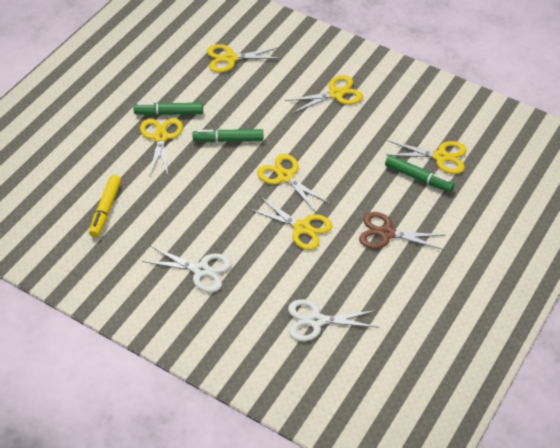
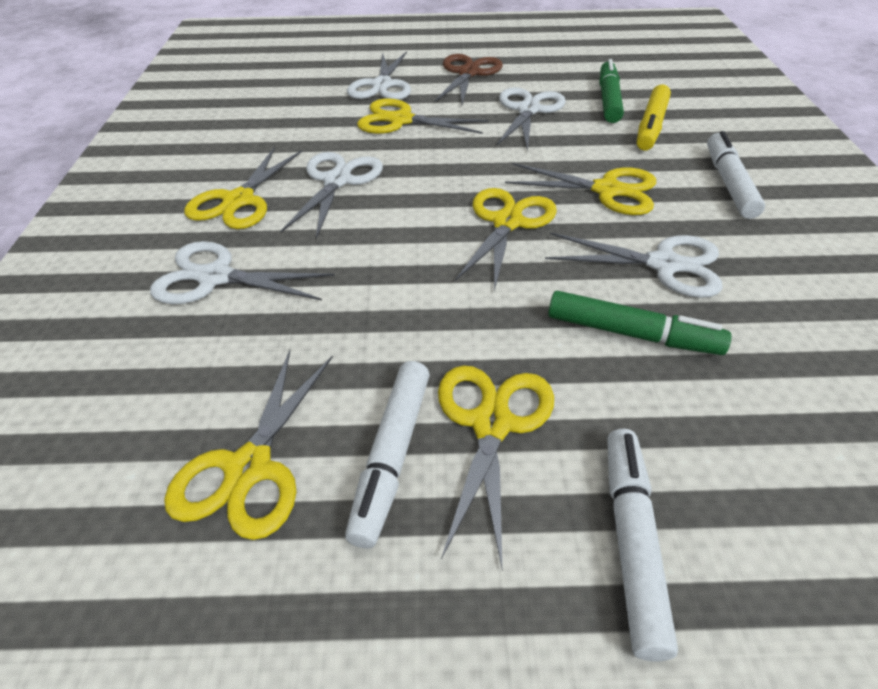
green marker: [134,103,203,116] [193,129,263,142] [385,155,454,192] = 3 -> [548,291,732,355] [600,59,624,123] = 2
white marker: none = 0 -> [345,361,430,549] [607,429,678,661] [707,131,765,219] = 3
white scissors: [142,246,232,292] [288,299,379,341] = 2 -> [150,241,335,304] [280,152,383,239] [347,51,411,100] [497,87,566,152] [545,232,723,298] = 5

